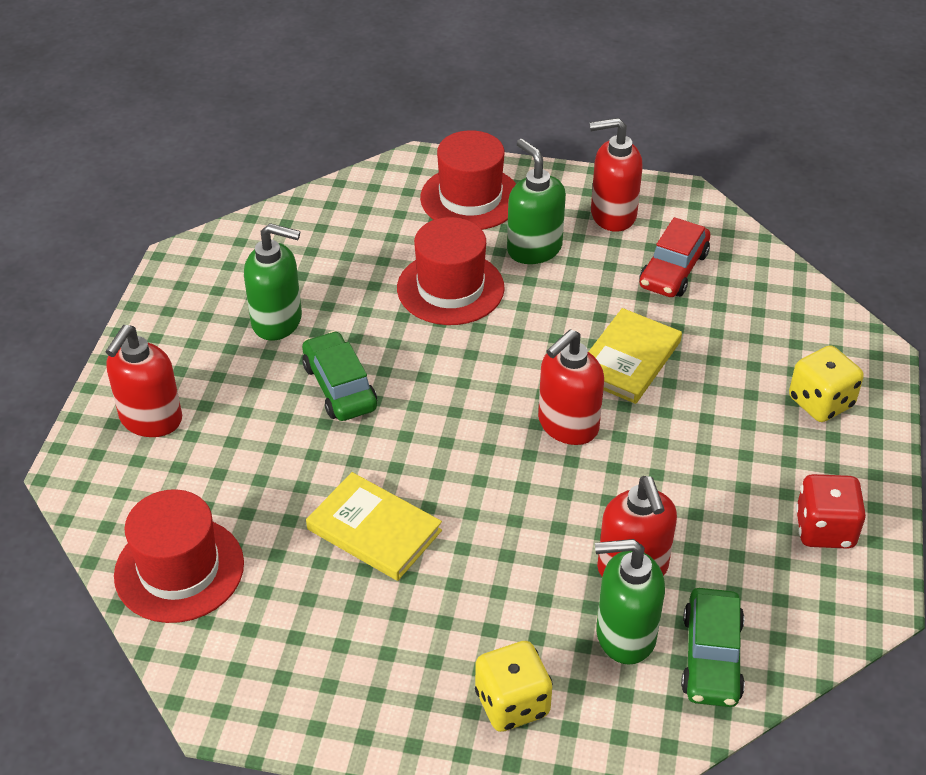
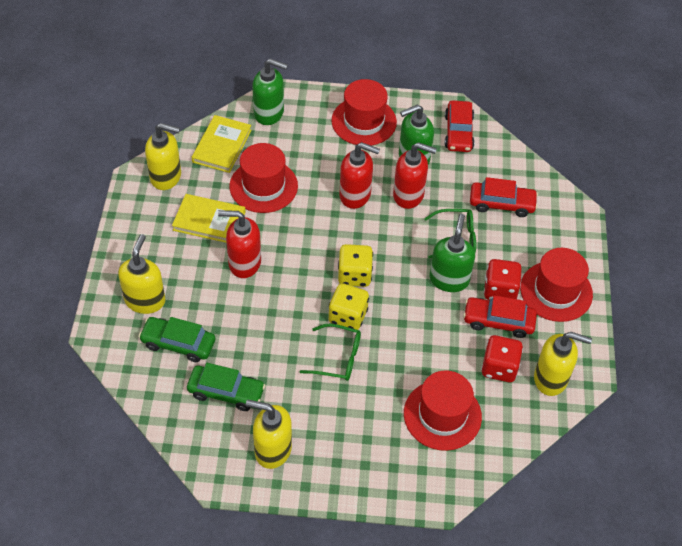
green glasses: none = 0 -> [299,324,361,381] [424,209,476,259] = 2
red car: [639,217,711,297] = 1 -> [445,100,475,152] [463,295,537,338] [470,177,538,217] = 3
red dice: [796,474,866,549] = 1 -> [481,335,523,382] [484,259,522,300] = 2
red hat: [114,489,244,623] [397,217,505,325] [420,130,516,230] = 3 -> [230,143,298,213] [331,79,397,146] [404,370,482,451] [520,248,593,322] = 4
red soap dispenser: [105,325,182,437] [538,329,604,445] [590,118,643,232] [597,476,677,577] = 4 -> [218,210,261,278] [339,142,380,209] [393,142,437,209] = 3
yellow soap dispenser: none = 0 -> [118,234,166,314] [145,123,181,190] [246,400,292,469] [534,332,592,396] = 4

